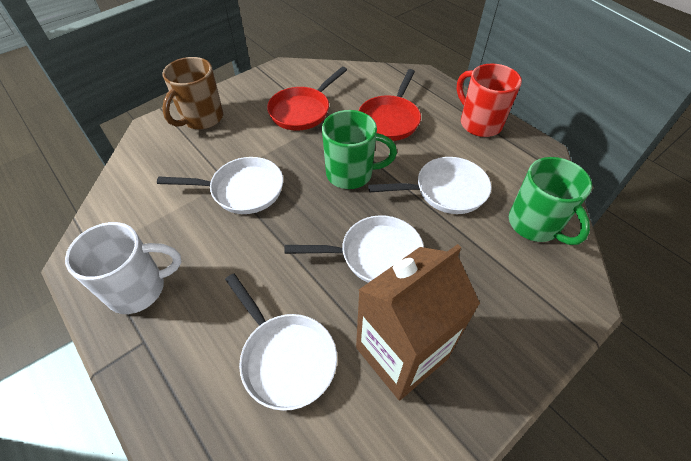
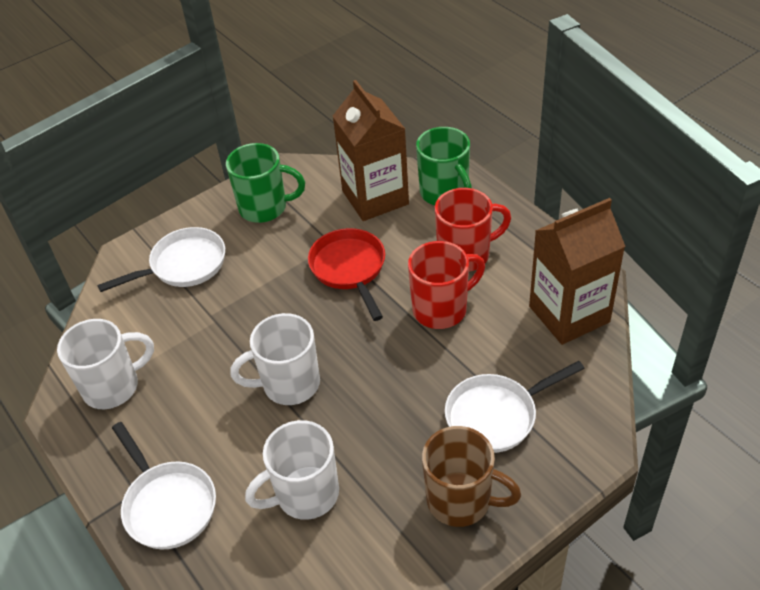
brown carton: [356,244,480,400] = 1 -> [333,80,409,221] [529,198,626,345] = 2
red mug: [456,64,522,137] = 1 -> [408,241,485,329] [435,188,511,272] = 2
red pan: [267,67,347,131] [358,69,421,141] = 2 -> [308,228,385,321] = 1
white mug: [65,222,182,314] = 1 -> [57,319,154,409] [230,313,320,405] [245,420,339,520] = 3
white pan: [157,157,283,214] [225,274,337,411] [284,215,424,283] [368,157,491,214] = 4 -> [97,227,225,292] [112,422,216,549] [445,361,585,453] = 3

